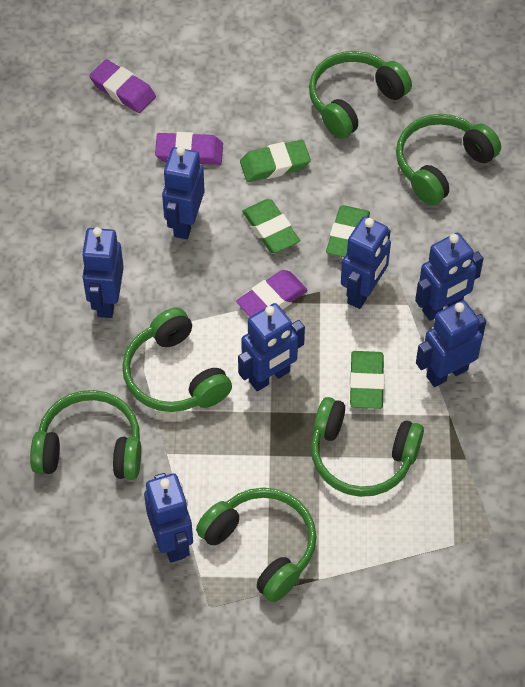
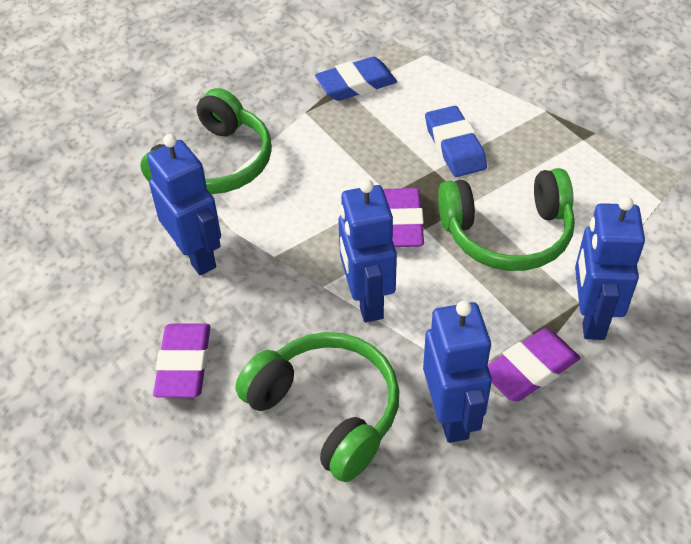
blue eraser: none = 0 -> [315,57,397,101] [425,106,487,177] = 2
blue robot: [81,227,124,318] [144,473,193,563] [162,146,205,239] [238,303,305,391] [341,216,391,309] [415,233,484,321] [416,300,486,387] = 7 -> [147,134,221,275] [338,179,397,322] [423,301,492,443] [575,196,645,340] = 4
green eraser: [240,140,311,182] [242,199,300,253] [326,205,370,257] [350,351,384,409] = 4 -> none = 0
green headphones: [30,390,141,480] [122,308,232,412] [196,488,316,602] [309,51,412,139] [311,397,424,497] [396,114,501,205] = 6 -> [140,88,272,194] [235,332,400,482] [438,168,575,271] = 3

